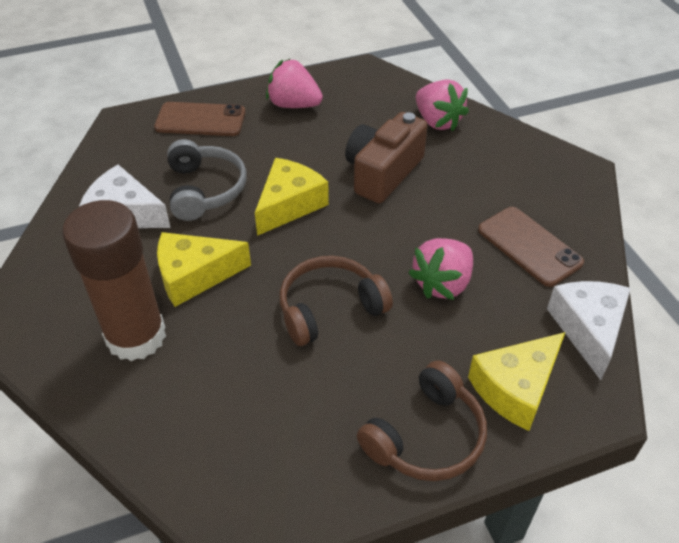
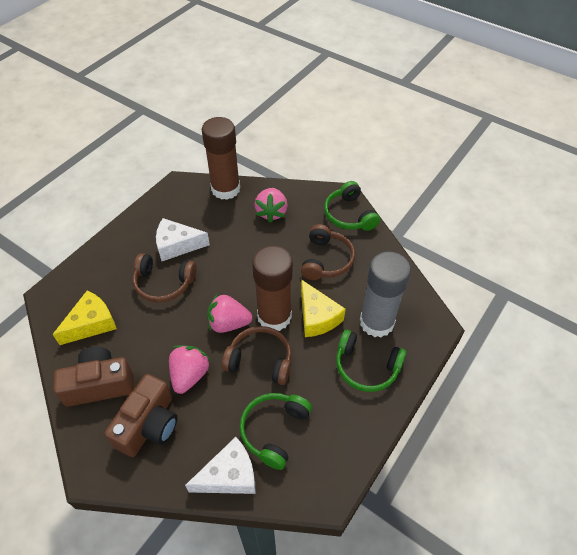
brown camera: [345,112,428,203] = 1 -> [54,347,134,407] [104,374,177,457] = 2
brown glue stick: [62,200,166,361] = 1 -> [202,117,240,200] [252,246,293,331] = 2
brown headphones: [280,256,393,346] [357,360,487,481] = 2 -> [133,253,197,302] [222,326,292,385] [301,224,355,280] = 3
brown phone: [154,102,246,136] [478,207,584,287] = 2 -> none = 0
green headphones: none = 0 -> [240,393,312,470] [324,181,380,231] [336,330,406,392] = 3
grey glue stick: none = 0 -> [360,252,411,338] = 1
grey headphones: [167,139,247,221] = 1 -> none = 0
yellow cheese: [157,232,251,307] [255,158,329,236] [468,332,565,431] = 3 -> [53,290,117,345] [301,279,346,337] = 2

